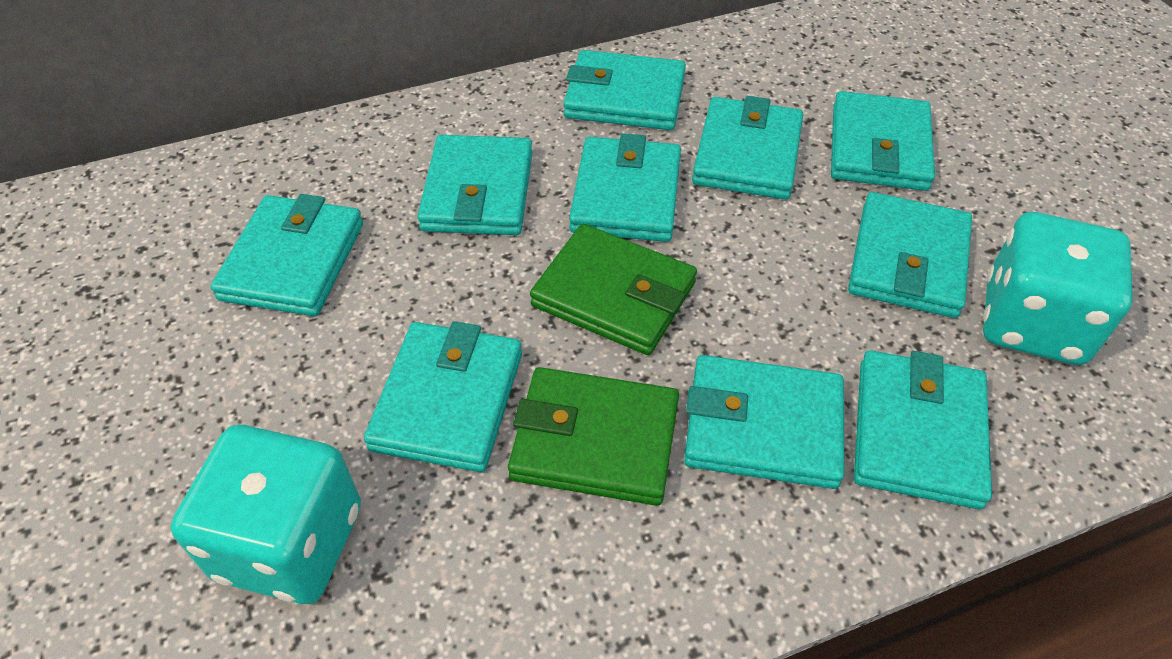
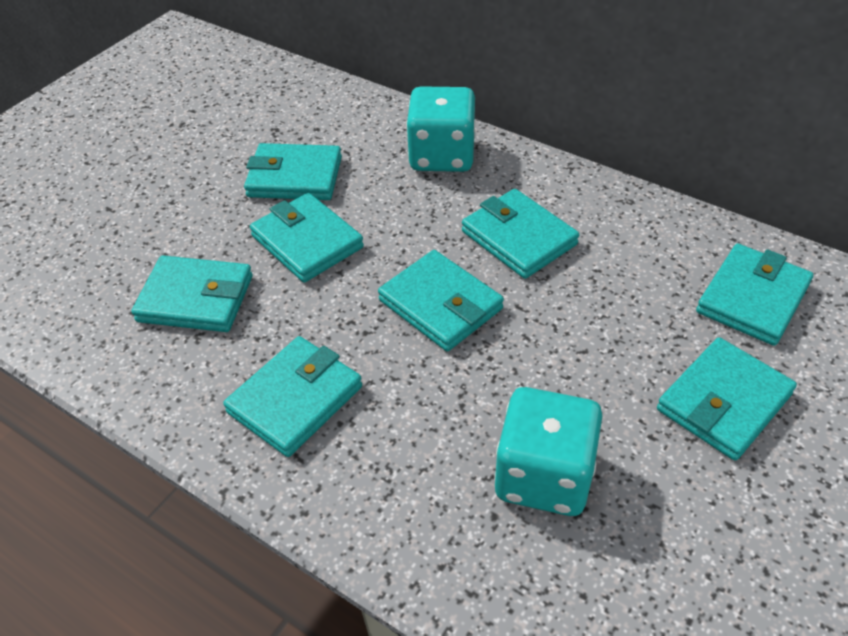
green wallet: [508,367,679,506] [530,224,697,355] = 2 -> none = 0
turquoise wallet: [211,194,363,316] [364,321,522,472] [417,135,532,235] [563,50,686,130] [569,133,681,242] [684,355,844,489] [692,96,803,200] [831,91,935,191] [848,192,972,318] [854,350,992,509] = 10 -> [131,256,253,332] [223,336,362,457] [244,143,342,200] [250,193,364,282] [378,250,504,351] [462,189,579,279] [657,337,797,461] [696,244,813,346] = 8

